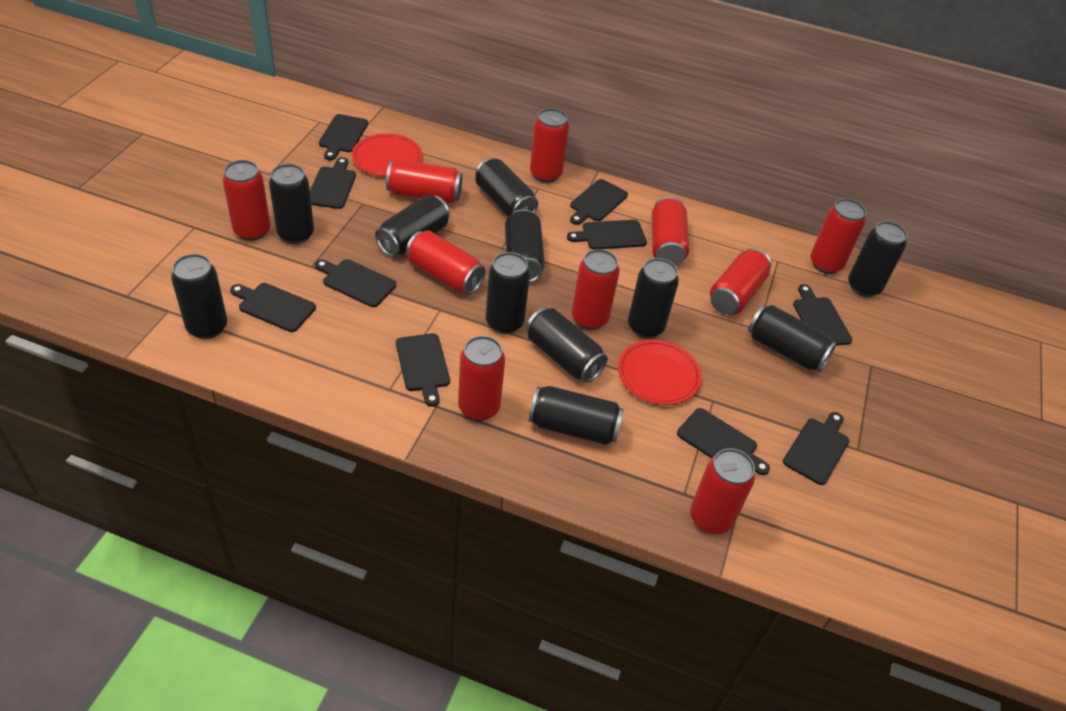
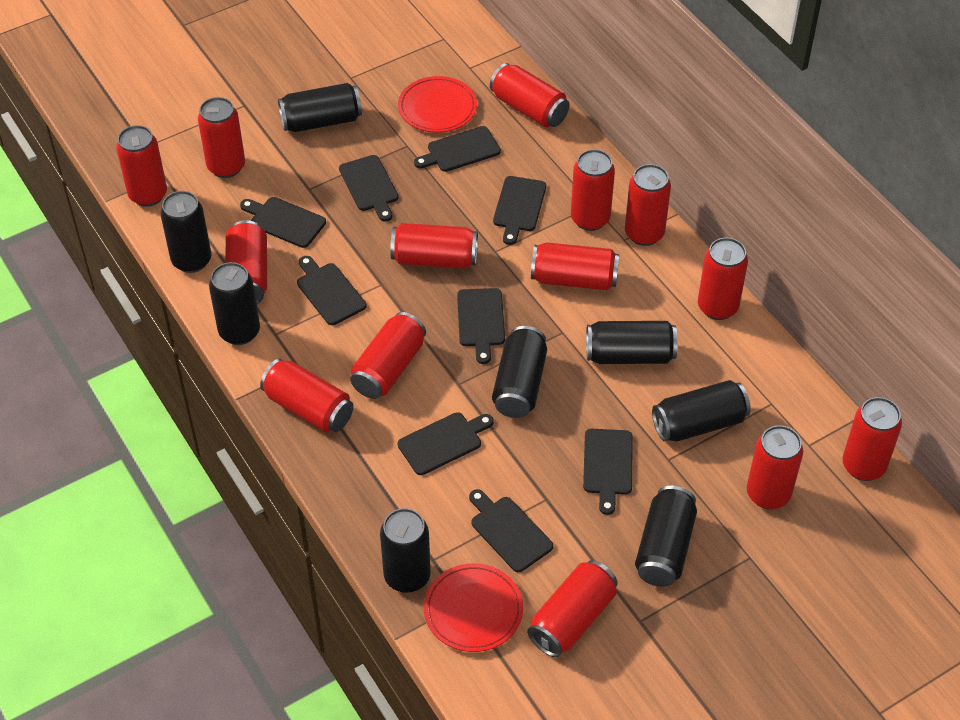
black can: [171,254,227,339] [269,164,314,244] [375,195,450,257] [475,158,538,217] [486,252,530,334] [505,209,545,283] [526,307,608,383] [529,386,624,445] [628,258,679,338] [748,305,837,372] [848,221,908,297] = 11 -> [160,191,211,273] [209,262,260,345] [278,83,362,132] [380,508,431,593] [492,326,547,418] [586,321,678,364] [635,486,697,587] [652,380,751,442] = 8
black cutting board: [230,283,316,332] [310,157,356,209] [315,259,396,307] [319,114,368,160] [396,333,450,407] [567,220,647,250] [570,179,628,225] [677,408,770,475] [783,412,850,485] [793,284,852,346] = 10 -> [240,197,326,248] [297,256,367,325] [339,155,399,222] [398,412,494,475] [414,126,501,172] [457,288,505,364] [469,489,553,572] [493,176,546,245] [583,429,633,515] = 9
red can: [222,160,270,241] [386,160,463,203] [406,230,486,294] [458,336,505,421] [530,108,569,183] [572,249,620,330] [652,196,689,266] [690,448,755,534] [710,248,771,315] [810,198,866,274] = 10 -> [116,125,167,207] [198,97,245,178] [225,220,267,304] [260,359,354,432] [350,312,426,399] [390,223,478,268] [490,63,570,127] [527,560,618,657] [531,242,619,290] [571,149,615,231] [625,164,671,246] [698,237,748,320] [747,425,803,509] [842,397,902,481] = 14

